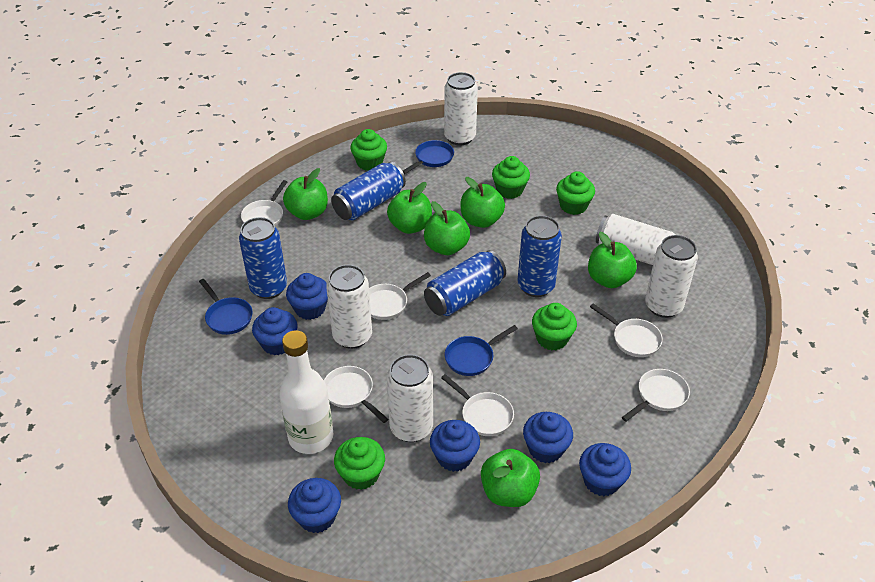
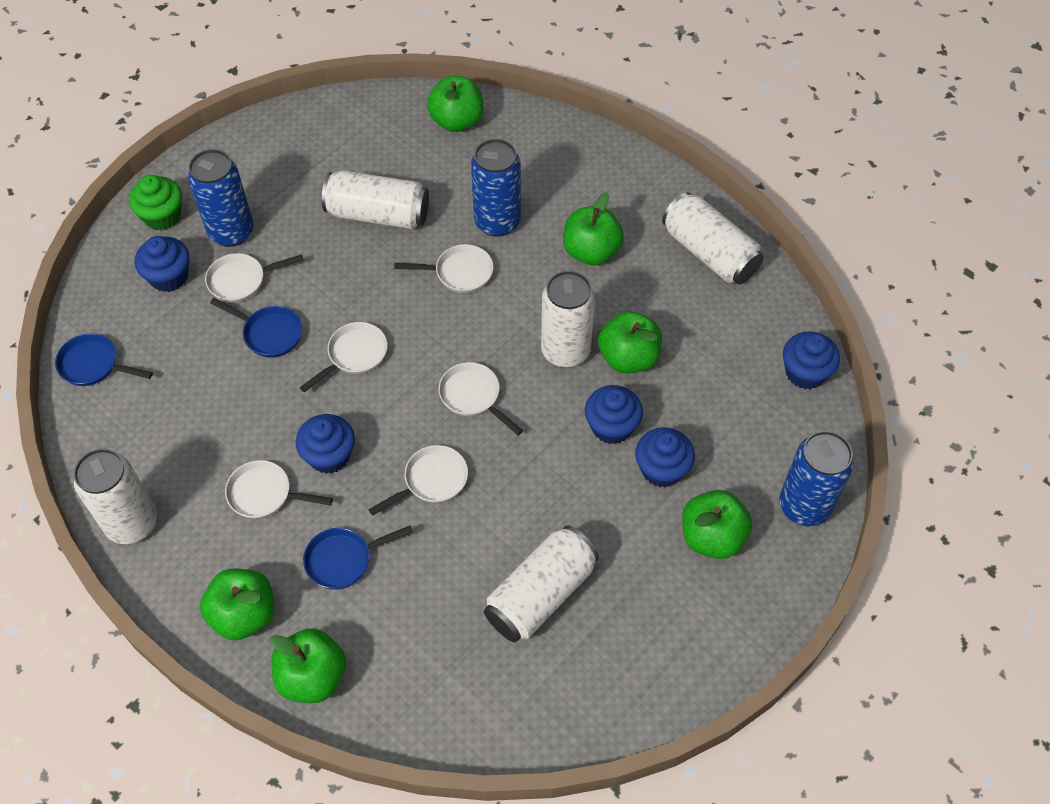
blue can: [239,217,287,299] [331,162,406,221] [424,250,506,316] [518,216,562,297] = 4 -> [188,149,254,247] [471,139,521,237] [779,431,854,526] = 3
blue cupcake: [252,307,297,355] [286,273,328,320] [288,478,341,533] [430,420,480,472] [523,412,573,463] [579,443,631,496] = 6 -> [135,236,189,292] [296,414,355,474] [585,385,643,444] [635,427,695,487] [783,332,840,389] = 5
green cupcake: [334,437,385,490] [350,129,387,171] [492,156,530,199] [532,303,577,350] [556,171,595,215] = 5 -> [129,175,182,230] = 1
white bottle: [279,330,333,454] = 1 -> none = 0

